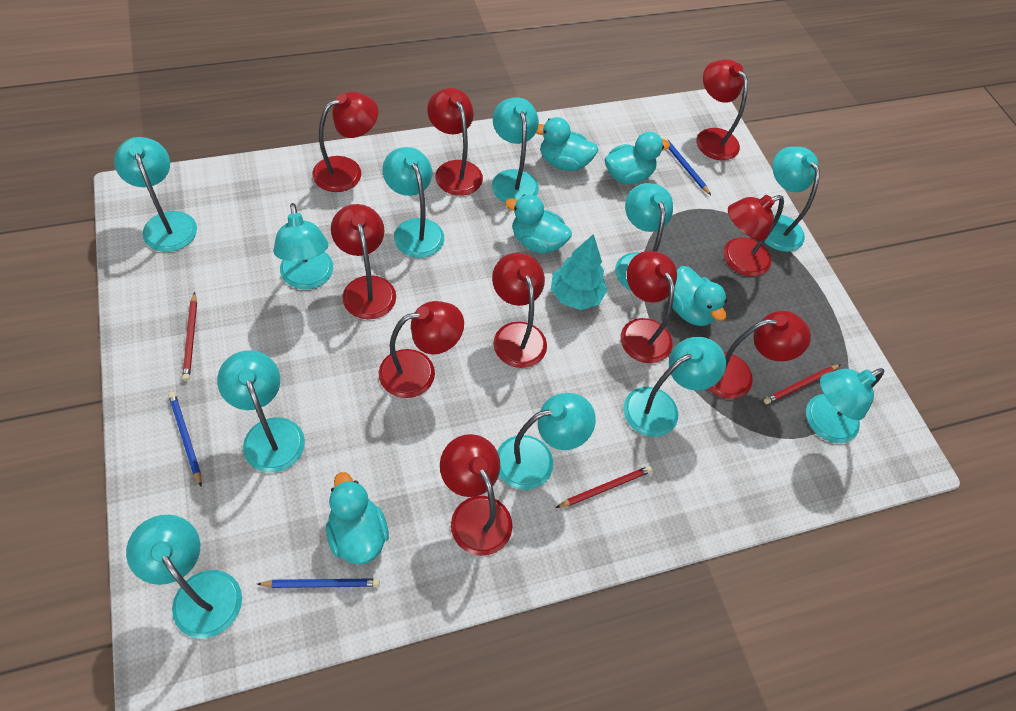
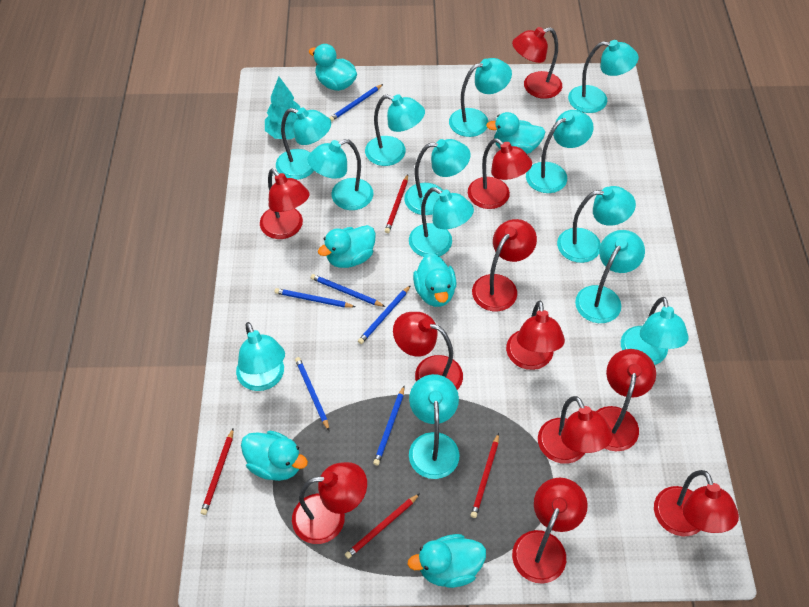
blue pencil: [168,392,202,486] [257,578,380,588] [662,137,711,195] = 3 -> [275,288,355,308] [295,357,329,430] [311,274,385,307] [329,84,383,121] [358,285,411,344] [373,386,404,466] = 6
red lamp: [312,92,378,192] [331,204,396,319] [379,301,464,398] [427,88,483,196] [440,434,512,556] [492,253,547,368] [621,251,677,363] [697,59,748,160] [708,311,811,399] [724,195,784,276] = 10 -> [260,169,310,239] [292,462,367,544] [393,312,463,390] [468,138,532,209] [472,219,537,311] [506,301,565,370] [512,27,562,99] [512,478,588,584] [538,396,613,464] [596,349,656,451] [654,470,739,536] = 11
red pencil: [182,292,197,381] [556,466,652,508] [764,365,840,404] = 3 -> [201,428,234,515] [345,493,420,559] [385,174,408,233] [471,433,499,518] = 4
turquoise duck: [326,472,389,565] [505,194,572,253] [536,117,598,171] [605,132,670,184] [668,266,727,326] = 5 -> [241,431,308,481] [309,44,357,91] [318,225,376,268] [407,534,486,588] [413,253,456,307] [486,112,545,154] = 6
turquoise lamp: [114,137,197,252] [126,515,242,638] [217,350,305,472] [273,203,333,289] [382,147,444,258] [492,97,539,203] [497,393,596,490] [615,183,673,290] [623,337,726,437] [764,147,820,252] [806,368,884,443] = 11 -> [236,322,285,391] [276,107,331,180] [307,139,373,210] [365,94,425,166] [404,139,470,215] [409,187,474,257] [409,374,459,479] [449,58,512,137] [526,110,594,193] [557,186,636,263] [568,40,639,113] [575,230,645,323] [621,297,689,365] = 13

